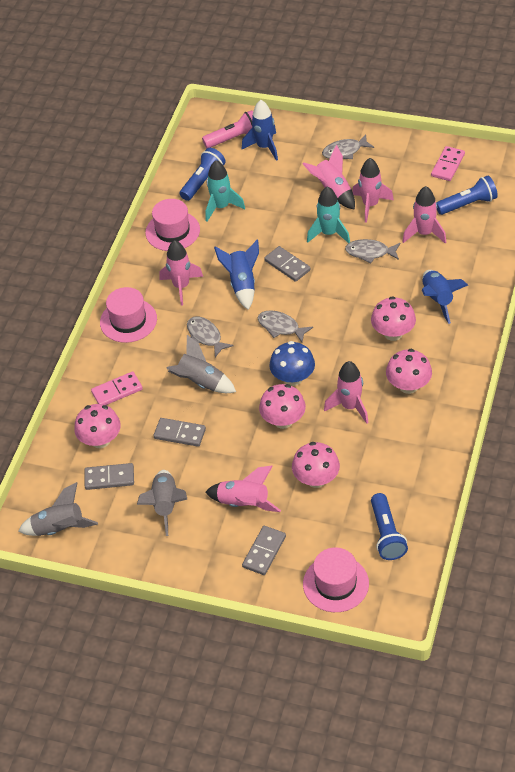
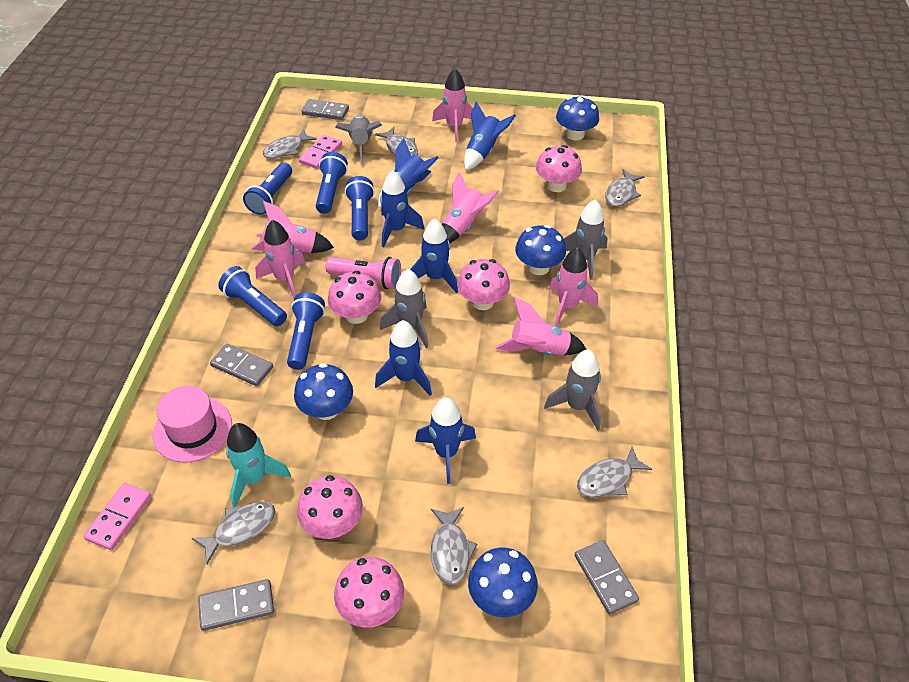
blue flashlight: [180,148,226,201] [371,493,408,560] [436,176,498,215] = 3 -> [218,266,287,326] [243,163,292,215] [287,292,325,370] [316,152,348,214] [345,176,375,241] = 5
blue mushroom: [269,341,315,386] = 1 -> [294,363,353,420] [468,548,538,617] [515,225,566,275] [556,96,599,141] = 4
blue rocket: [214,239,259,310] [242,100,278,161] [422,270,468,324] = 3 -> [375,320,432,396] [378,138,439,208] [380,170,424,247] [410,218,458,293] [415,397,476,484] [464,102,516,170] = 6
grey fish: [187,317,234,357] [258,311,313,342] [322,134,374,159] [345,239,400,263] = 4 -> [192,502,275,564] [263,129,317,159] [375,127,418,156] [431,507,478,585] [577,447,652,497] [605,169,645,207] = 6
grey rocket: [18,482,98,536] [137,470,188,536] [166,335,236,393] = 3 -> [335,116,382,164] [380,269,428,348] [544,349,601,431] [563,200,608,280] = 4
pink hat: [100,287,157,343] [145,199,200,251] [303,547,369,612] = 3 -> [153,386,232,463] = 1
turquoise rocket: [206,160,245,222] [307,186,350,243] = 2 -> [226,423,291,507] = 1

